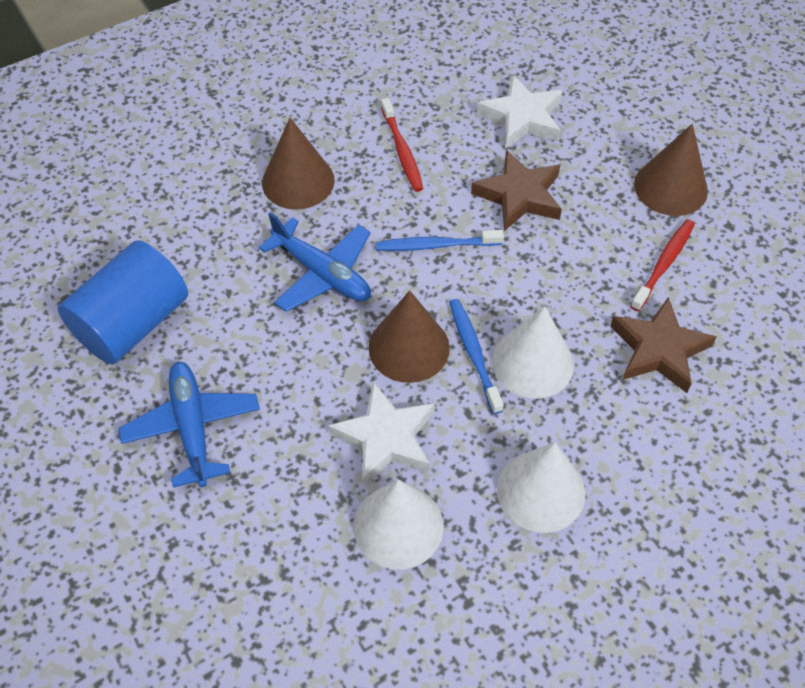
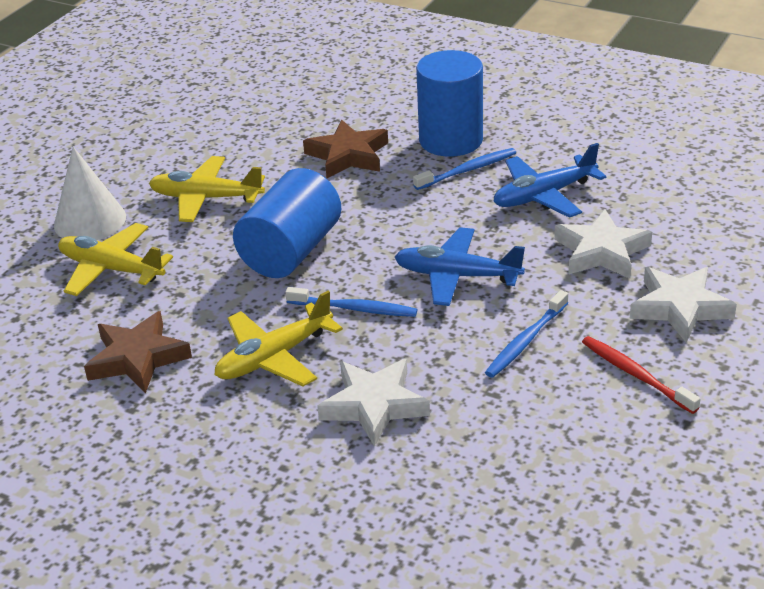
blue cylinder: [58,240,188,364] = 1 -> [233,168,341,278] [416,50,483,157] = 2
blue toothbrush: [376,230,504,251] [449,299,504,414] = 2 -> [285,287,417,317] [413,148,516,190] [485,290,568,378] = 3
brown cone: [262,118,335,210] [369,290,450,383] [634,124,708,216] = 3 -> none = 0
red toothbrush: [381,98,423,192] [630,219,695,311] = 2 -> [582,336,700,414] = 1
white cone: [354,480,444,570] [492,306,574,399] [497,442,585,533] = 3 -> [54,147,126,240] = 1
white star: [328,381,434,486] [477,75,563,149] = 2 -> [317,359,430,447] [554,209,652,279] [629,267,737,343] = 3
yellow plane: none = 0 -> [58,223,173,296] [149,156,265,222] [214,291,343,386] = 3

